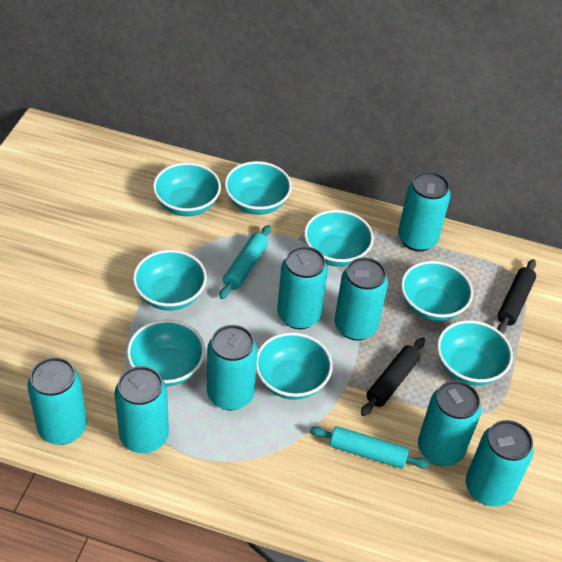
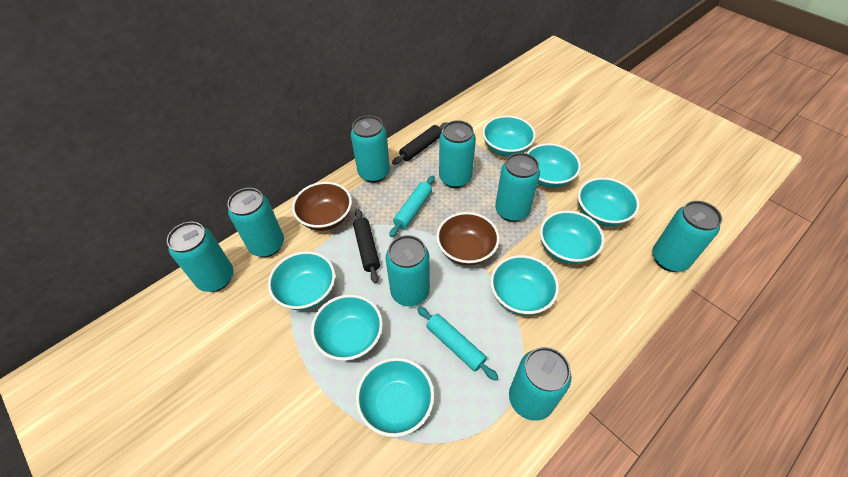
brown bowl: none = 0 -> [292,182,352,231] [436,212,500,266] = 2

